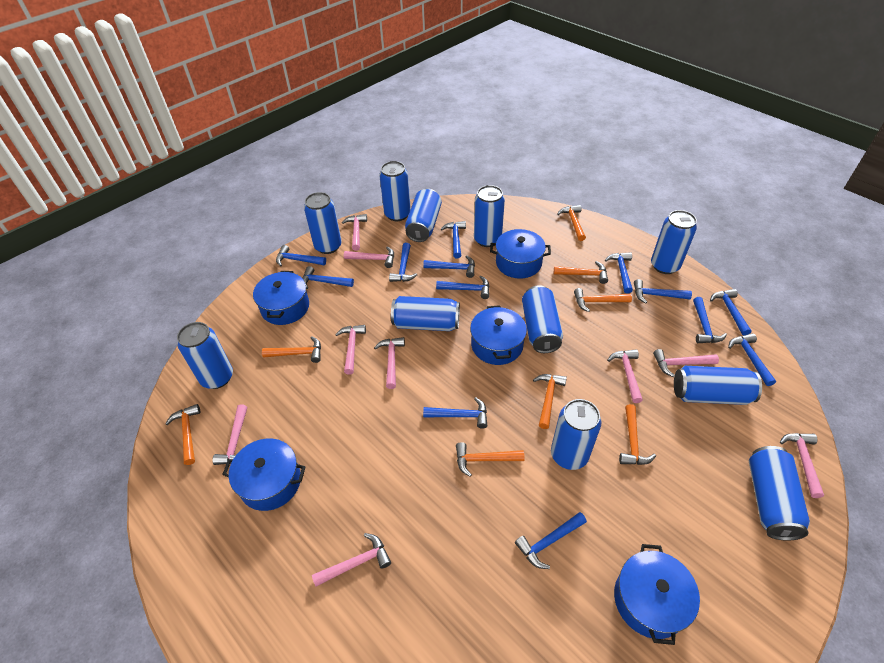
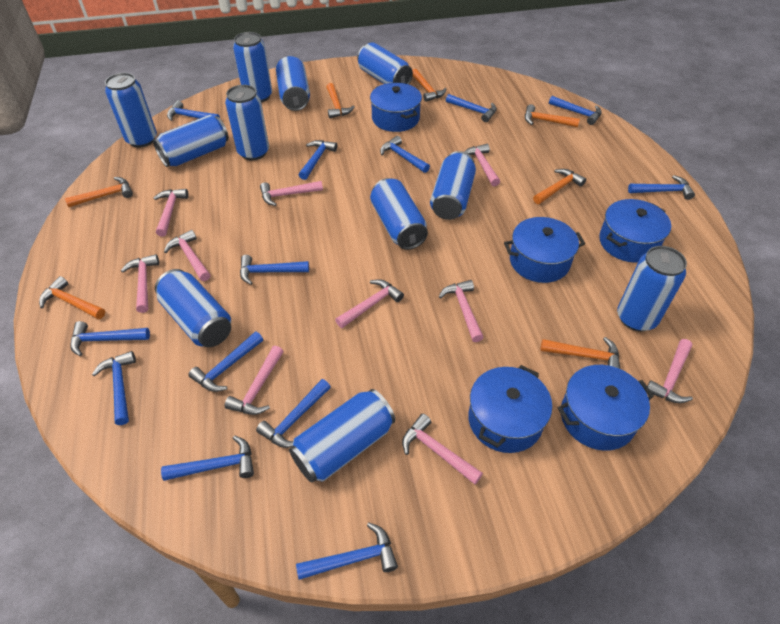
orange hammer: [165,404,201,465] [262,336,321,363] [456,442,525,477] [533,374,567,429] [554,261,608,284] [557,205,586,241] [574,288,632,312] [619,404,656,465] = 8 -> [39,276,105,319] [65,177,133,207] [326,83,354,118] [412,69,446,102] [525,104,580,127] [533,169,586,204] [541,337,620,369] = 7
pink hammer: [212,404,247,465] [312,533,391,587] [335,325,366,375] [342,214,367,251] [344,246,394,268] [374,337,405,389] [607,349,643,403] [653,349,719,377] [780,433,824,498] = 9 -> [121,254,159,313] [153,189,189,237] [164,230,210,281] [225,346,284,415] [260,181,323,206] [335,279,404,328] [402,414,483,485] [439,280,484,342] [465,144,500,186] [647,339,693,403] = 10

